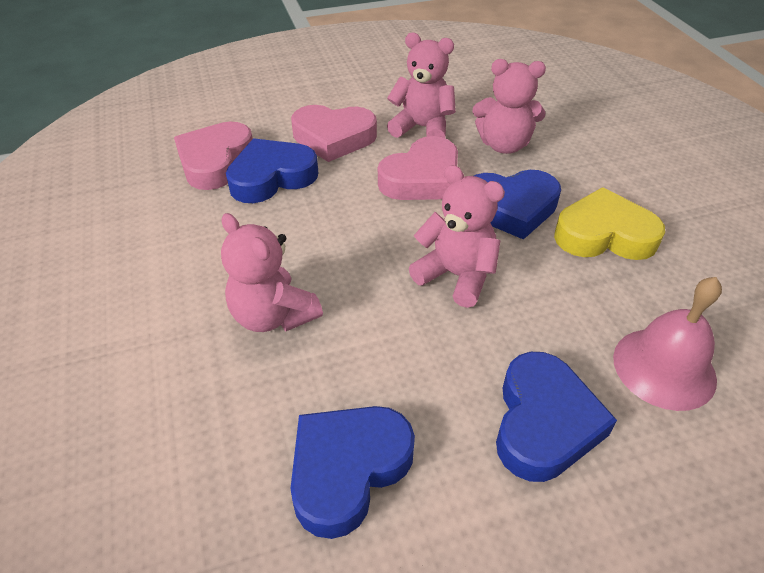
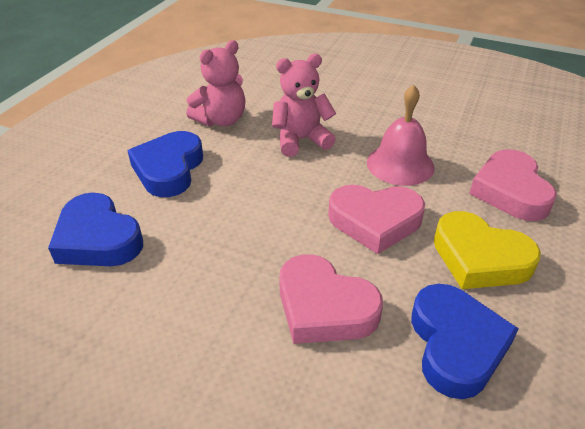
blue heart: [226,138,318,203] [290,406,415,539] [474,170,561,240] [496,352,617,482] = 4 -> [48,192,143,266] [127,131,203,197] [411,284,519,399] = 3
pink teddy bear: [221,213,323,332] [387,33,456,138] [409,165,505,308] [473,59,546,154] = 4 -> [187,40,246,126] [272,54,336,157] = 2

